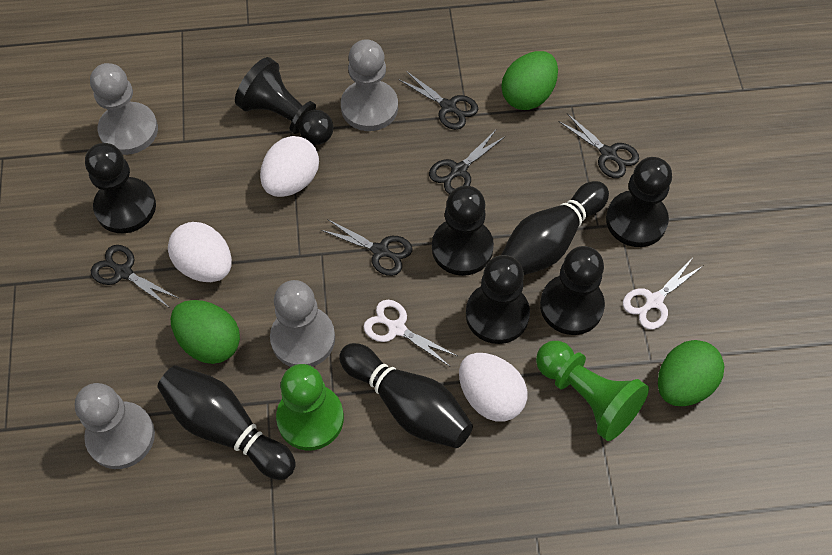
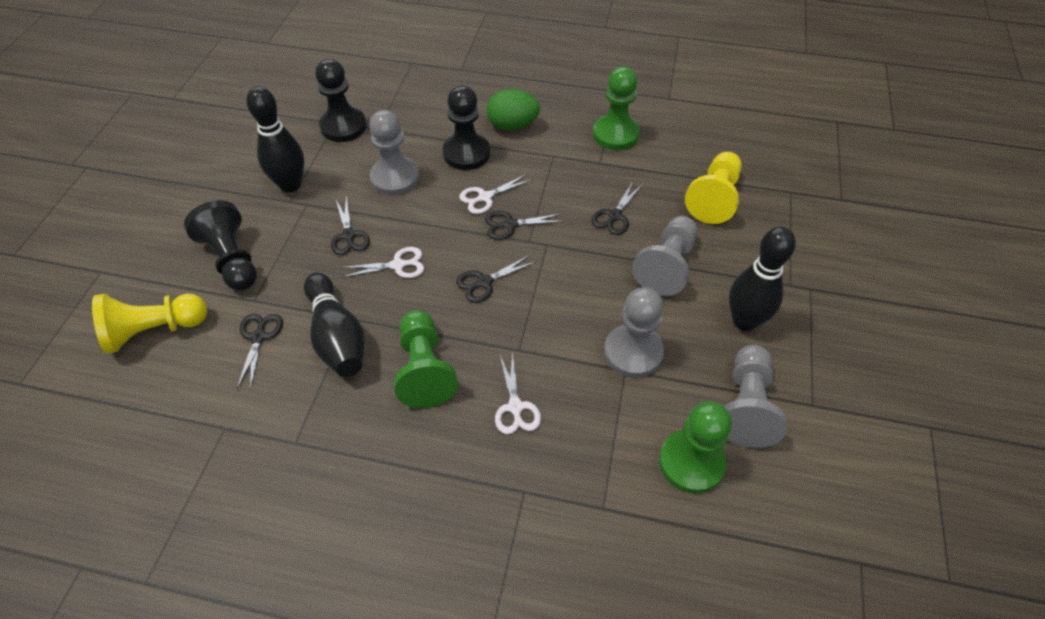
black pawn: [85,143,156,234] [235,57,334,145] [432,186,494,276] [466,255,530,344] [540,246,605,335] [606,157,672,247] = 6 -> [184,200,257,291] [315,59,367,142] [443,86,490,170] = 3
green egg: [170,300,240,364] [501,51,558,110] [658,340,724,406] = 3 -> [487,89,540,130] = 1
green pawn: [276,364,344,451] [536,341,649,441] = 2 -> [394,310,458,408] [593,67,640,150] [659,401,732,494] = 3
white egg: [168,222,232,282] [260,136,319,197] [459,353,527,422] = 3 -> none = 0
white scissors: [364,300,457,366] [623,259,703,329] = 2 -> [341,247,424,278] [459,174,532,214] [495,352,541,434] = 3
yellow pawn: none = 0 -> [92,294,207,354] [685,152,742,224] = 2

